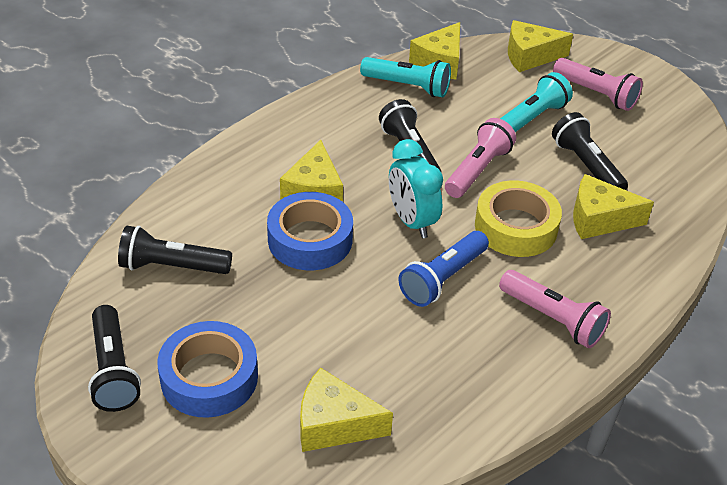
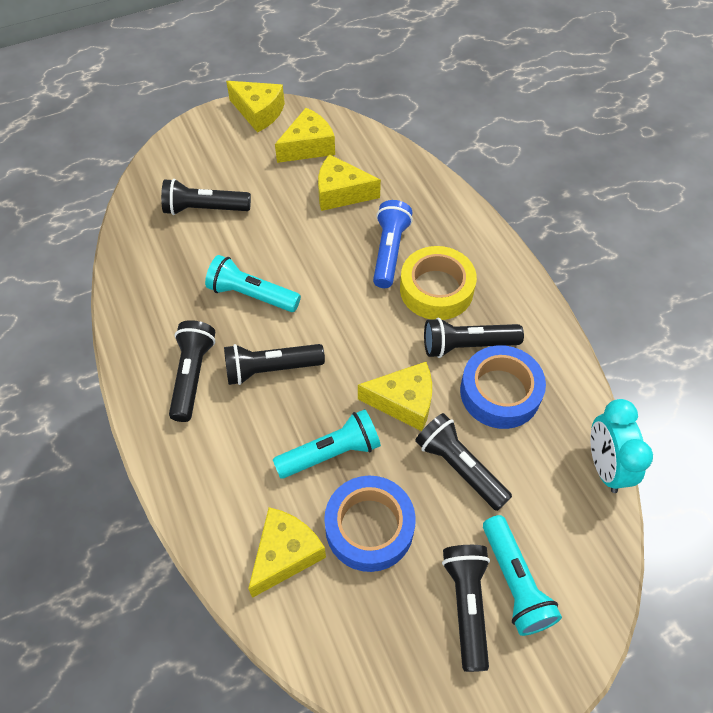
black flashlight: [88,305,141,412] [118,226,232,274] [379,99,442,172] [552,112,628,190] = 4 -> [161,179,251,215] [169,320,215,422] [224,344,325,385] [415,413,512,511] [424,318,524,358] [442,545,490,672] = 6
pink flashlight: [445,118,516,198] [499,270,611,348] [553,58,643,111] = 3 -> none = 0
turquoise flashlight: [360,57,451,97] [500,72,573,132] = 2 -> [205,255,301,312] [273,409,381,479] [483,515,562,636] = 3

